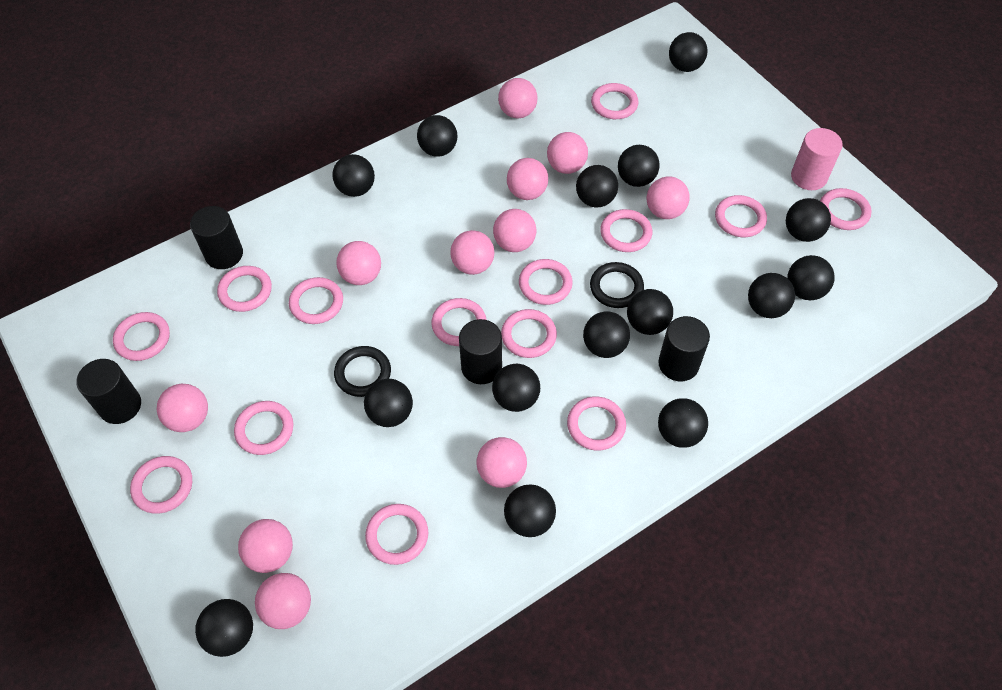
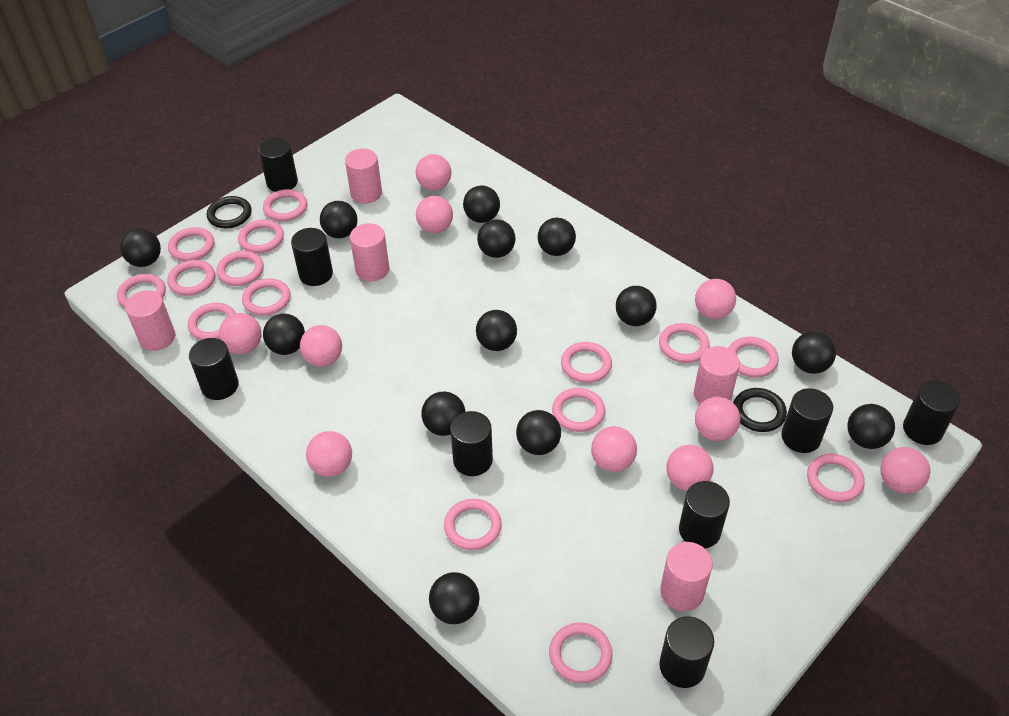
black ball: [195,599,253,657] [332,154,375,197] [364,379,413,427] [417,115,457,157] [492,364,540,412] [504,484,556,537] [576,165,618,207] [583,311,630,358] [618,145,660,187] [627,289,673,335] [658,398,708,448] [669,32,707,72] [748,273,795,318] [786,198,831,242] [787,255,835,300] = 15 -> [120,229,161,267] [263,314,305,355] [320,201,357,238] [421,392,466,436] [429,572,480,624] [463,185,500,223] [476,310,517,351] [477,219,516,258] [516,410,561,455] [538,218,576,256] [616,286,657,326] [792,331,836,374] [848,404,895,449] = 13
black cylinder: [76,359,141,424] [190,206,243,269] [459,319,502,384] [658,316,710,381] = 4 -> [189,338,239,400] [258,138,298,192] [291,228,333,286] [450,411,493,476] [659,617,714,688] [679,481,730,548] [781,388,833,453] [903,380,960,445] = 8
pink ball: [157,384,208,432] [238,519,293,573] [255,573,311,629] [336,241,381,285] [450,230,494,275] [476,437,527,488] [493,209,536,252] [498,78,538,118] [507,158,548,200] [547,132,588,174] [647,176,690,219] = 11 -> [219,313,261,354] [300,325,342,367] [306,431,352,477] [416,154,452,191] [416,196,453,233] [591,426,637,472] [666,445,714,491] [695,279,736,319] [695,397,740,441] [881,447,930,494] = 10
pink cylinder: [791,128,843,190] = 1 -> [125,290,175,351] [345,149,382,204] [350,223,389,281] [660,542,713,611] [694,346,740,404] = 5
pink ring: [113,312,170,361] [130,456,192,514] [217,266,272,312] [234,401,293,455] [289,277,343,324] [365,504,428,565] [431,298,487,346] [501,309,557,358] [519,259,573,305] [567,396,626,451] [591,83,639,119] [600,209,652,252] [715,195,767,237] [820,188,871,230] = 14 -> [117,274,166,308] [167,260,215,296] [168,227,214,261] [188,303,236,340] [216,251,264,286] [238,220,284,253] [242,278,290,315] [263,189,307,221] [444,499,502,550] [549,623,613,683] [552,388,605,432] [561,342,612,383] [659,323,710,363] [729,337,779,378] [807,454,865,502] = 15

